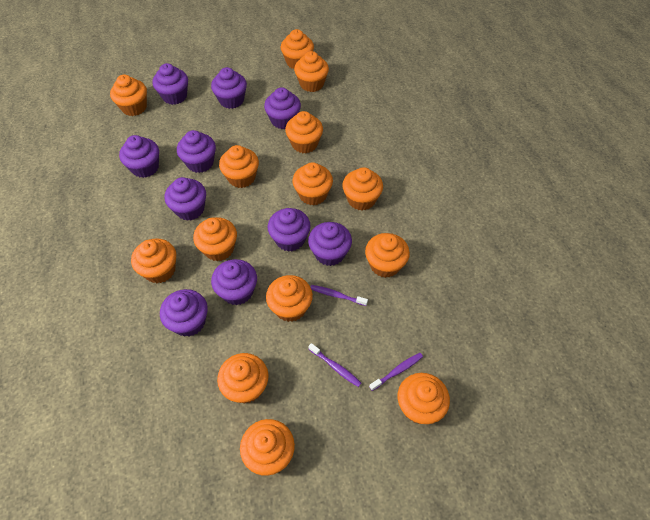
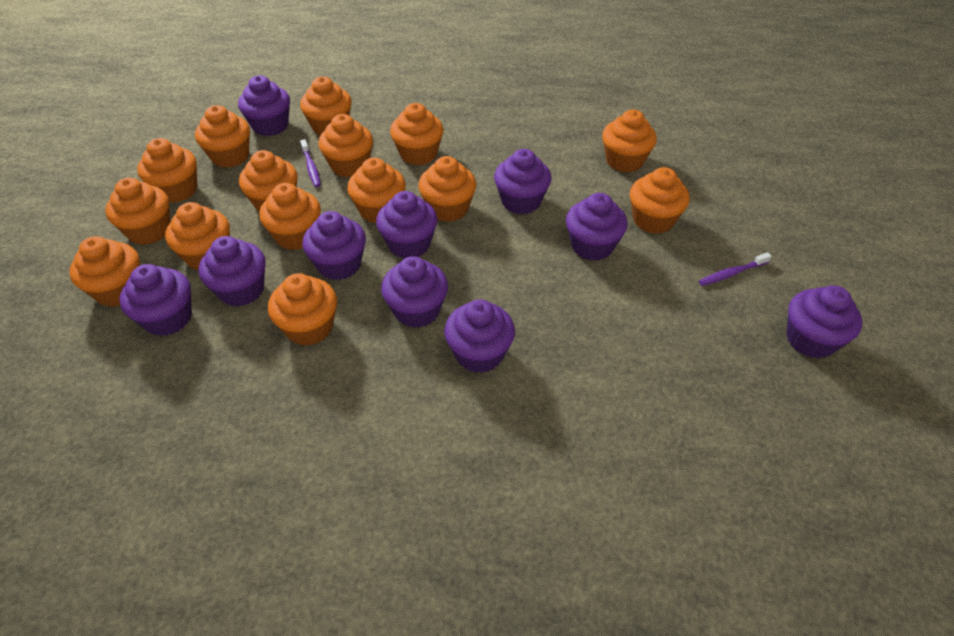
orange cupcake: [110,75,147,116] [131,238,176,283] [193,217,237,261] [217,353,269,404] [219,145,259,188] [240,419,295,476] [266,275,313,322] [281,29,314,69] [285,111,323,153] [292,162,333,205] [294,51,329,92] [342,167,383,210] [365,233,410,278] [398,373,450,424] = 14 -> [69,236,140,307] [105,178,170,245] [137,138,197,203] [165,202,230,270] [195,105,250,168] [239,150,298,212] [259,183,321,250] [268,273,337,346] [300,76,352,136] [318,114,373,177] [347,158,406,223] [390,103,443,165] [418,156,476,222] [602,110,657,172] [630,167,690,234] = 15
purple toothbrush: [308,343,361,387] [311,285,368,306] [369,353,423,391] = 3 -> [300,139,321,187] [699,252,772,286] = 2

